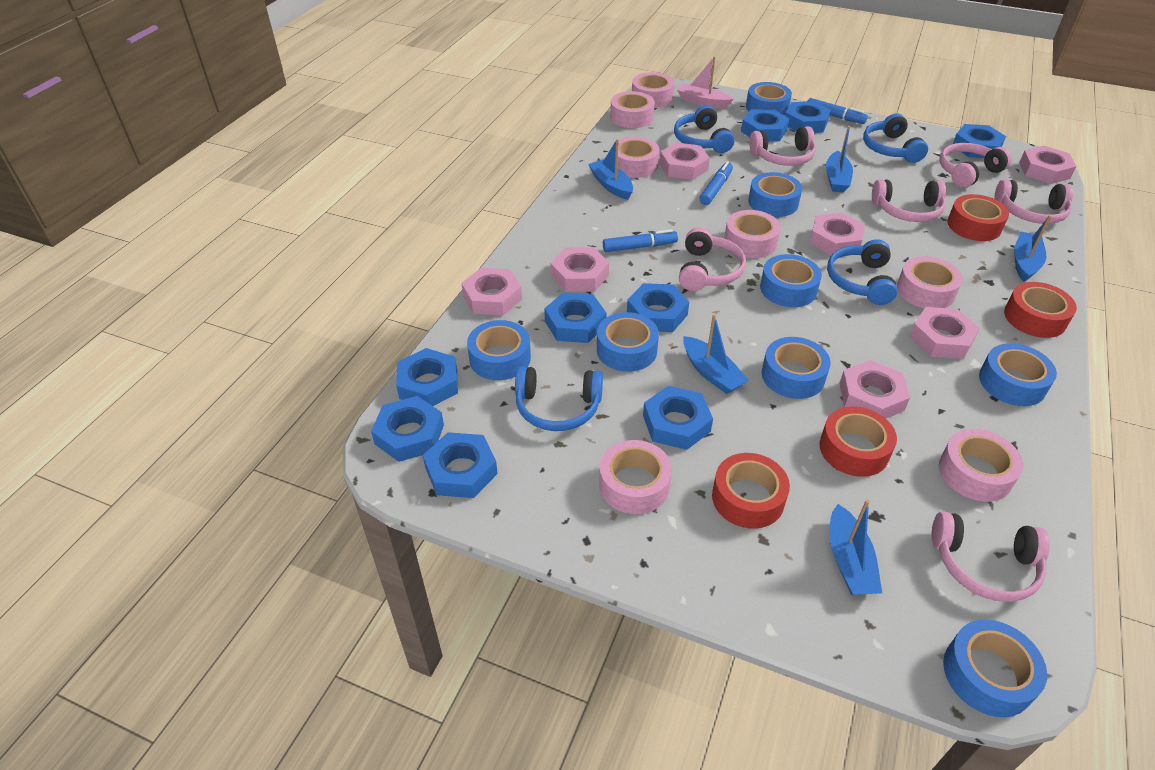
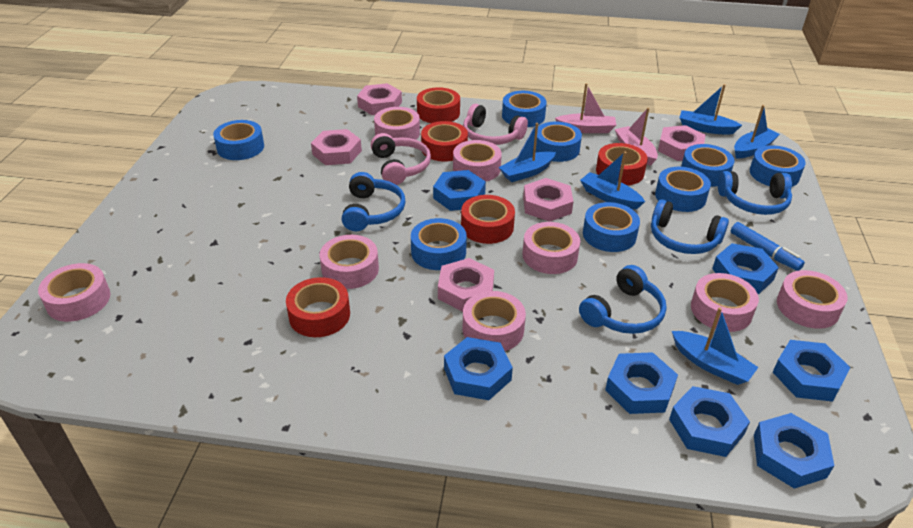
blue marker: [603,229,678,252] [700,161,733,205] [808,98,868,124] = 3 -> [731,222,805,271] = 1
blue nut: [371,396,444,462] [396,348,458,406] [423,432,498,498] [544,292,607,343] [627,283,689,332] [643,386,713,450] [741,109,789,141] [785,101,831,133] [953,124,1006,158] = 9 -> [433,170,486,211] [444,337,513,400] [605,352,678,414] [669,386,750,457] [712,243,779,294] [754,413,834,489] [773,340,850,402] = 7
pink boat: [677,56,734,108] = 1 -> [555,83,616,133] [615,108,658,166] = 2
pink headphones: [679,227,746,291] [749,126,816,166] [872,179,946,222] [932,511,1050,602] [939,143,1012,188] [995,179,1073,224] = 6 -> [371,133,431,185] [463,104,528,145] = 2
pink nut: [461,268,522,315] [551,247,609,292] [659,142,710,180] [809,213,865,255] [839,360,910,418] [909,307,980,359] [1019,146,1077,184] = 7 -> [311,129,362,165] [357,83,402,115] [438,258,494,312] [523,178,574,222] [658,125,706,161] = 5
pink tape: [599,440,672,514] [610,91,655,128] [617,137,659,178] [632,72,675,108] [724,210,781,258] [897,256,963,309] [939,429,1023,502] = 7 -> [38,263,110,322] [320,235,379,289] [374,107,420,140] [453,140,502,181] [462,291,526,351] [522,222,580,274] [691,273,759,332] [777,270,848,329] = 8
red tape: [712,453,790,529] [820,407,897,477] [947,194,1009,241] [1004,282,1077,338] = 4 -> [286,277,350,337] [417,87,460,123] [421,121,468,161] [461,195,515,244] [596,143,648,186] = 5

